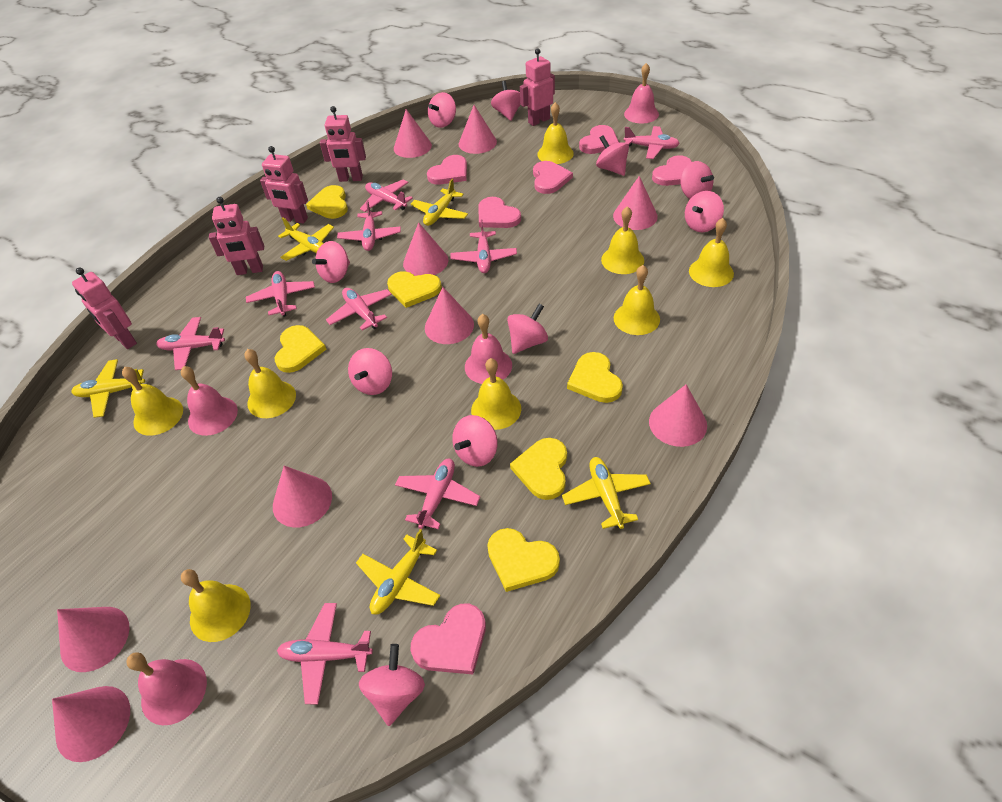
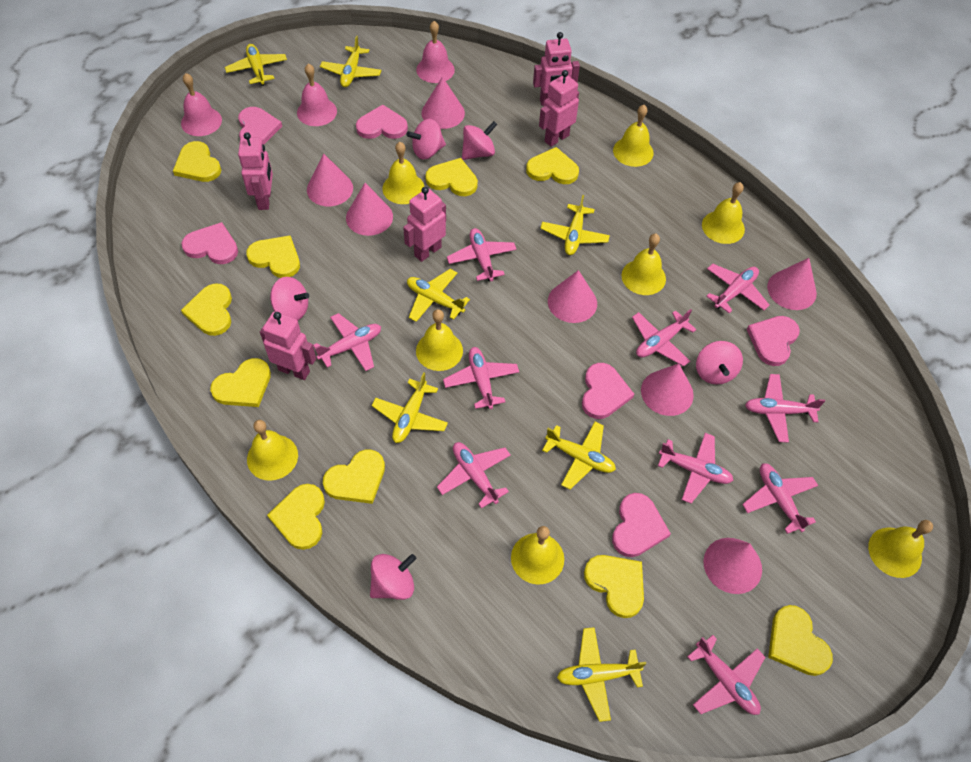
pink bell: [126,652,207,725] [181,366,238,436] [465,314,512,384] [624,63,659,123] = 4 -> [181,73,222,136] [297,63,337,126] [416,21,455,83] = 3
pink cone: [52,686,130,762] [57,607,130,672] [273,466,332,527] [394,109,432,158] [403,222,448,276] [425,287,474,344] [459,105,497,154] [613,176,658,230] [649,384,707,447] = 9 -> [307,154,353,206] [346,183,393,236] [421,77,465,129] [548,270,597,323] [641,363,694,416] [703,538,762,594] [767,258,817,310] = 7
pink plane: [156,317,225,370] [246,271,315,317] [277,603,373,704] [326,288,392,331] [337,200,401,251] [360,180,413,212] [395,458,480,529] [450,219,517,273] [624,126,680,159] = 9 -> [313,313,381,371] [437,442,511,508] [443,347,519,409] [447,228,517,281] [632,309,696,367] [658,433,733,503] [687,635,765,715] [706,264,769,313] [742,463,818,534] [745,374,825,443] = 10
pink spinning top: [312,241,350,283] [348,348,392,395] [359,644,425,726] [428,92,456,128] [452,415,498,467] [491,81,520,121] [507,304,548,354] [596,135,629,176] [680,161,714,199] [685,191,724,232] = 10 -> [270,277,309,321] [370,554,416,600] [406,119,446,159] [462,121,497,160] [696,341,743,385] = 5
yellow heart: [275,325,327,373] [306,185,348,219] [387,271,442,308] [487,528,560,592] [510,438,567,500] [567,352,623,403] = 6 -> [173,141,221,182] [181,284,232,336] [210,358,271,407] [246,236,300,278] [267,484,325,550] [323,449,385,504] [425,158,478,196] [526,147,579,184] [584,555,644,618] [768,605,833,676] = 10
yellow plane: [71,359,145,418] [278,218,334,261] [356,529,440,614] [411,179,468,226] [562,457,651,529] = 5 -> [225,44,287,86] [320,36,382,87] [372,372,448,443] [407,269,470,322] [540,195,610,255] [542,422,616,489] [557,627,646,722] = 7

